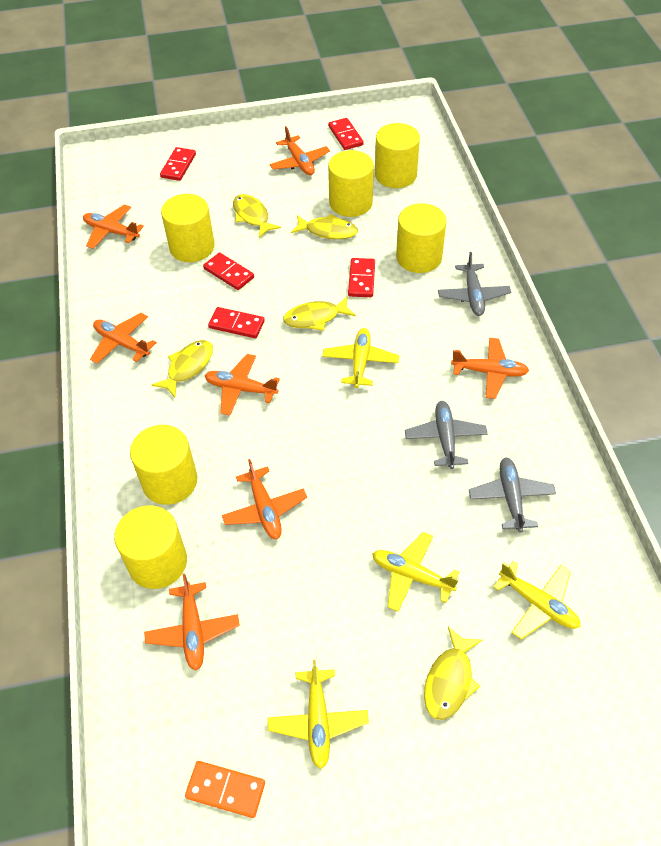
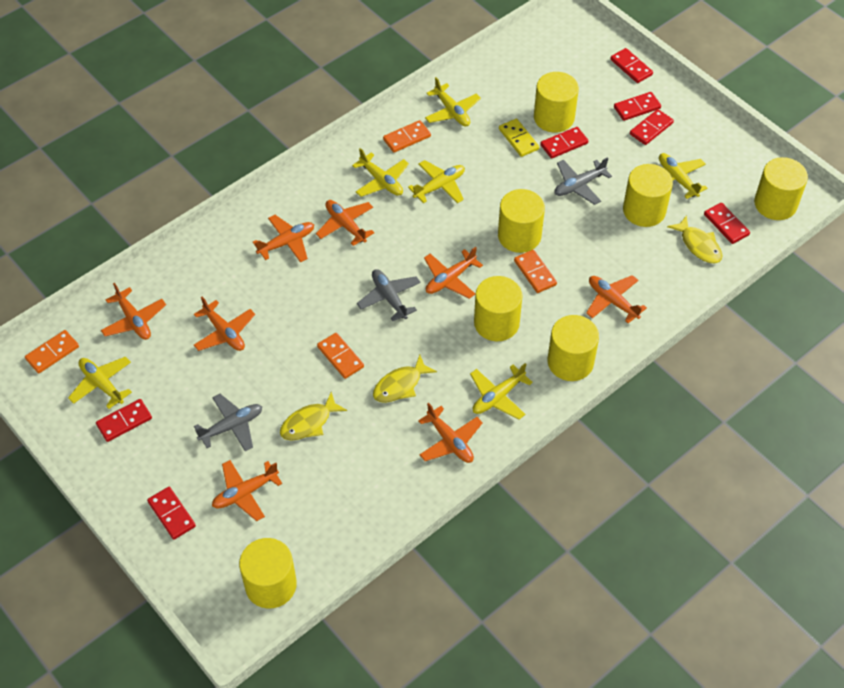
orange domino: [185,761,265,818] = 1 -> [25,330,79,373] [317,333,364,379] [383,120,431,153] [514,250,557,293] = 4
orange plane: [83,204,144,249] [90,313,157,364] [144,574,240,670] [205,354,280,416] [222,459,307,539] [270,126,330,175] [451,338,529,399] = 7 -> [101,283,166,340] [194,297,255,351] [212,460,282,521] [253,215,314,262] [316,200,374,246] [418,403,483,463] [424,247,483,299] [586,275,647,323] = 8
red domino: [160,147,196,181] [203,252,254,290] [208,307,265,338] [328,118,364,150] [348,258,375,297] = 5 -> [96,399,152,442] [147,487,196,540] [540,127,588,159] [610,48,653,83] [614,92,661,121] [630,109,674,145] [704,203,750,244] = 7
yellow cylinder: [114,505,187,589] [130,425,197,505] [161,194,214,262] [328,150,374,217] [375,123,420,188] [396,203,447,273] = 6 -> [239,538,297,609] [474,276,522,341] [498,189,545,253] [534,72,579,133] [548,315,599,381] [623,164,673,227] [754,157,808,220] = 7
yellow domino: none = 0 -> [499,119,539,157] = 1
yellow fish: [152,340,213,398] [233,194,281,238] [283,296,356,331] [291,214,358,239] [424,627,483,720] = 5 -> [280,392,347,441] [373,355,437,403] [667,215,722,263] = 3
yellow plane: [267,660,369,769] [322,328,399,388] [372,532,459,612] [493,561,580,640] = 4 -> [68,357,132,409] [352,148,409,197] [408,160,465,203] [425,77,481,126] [470,363,533,420] [659,153,708,199] = 6

